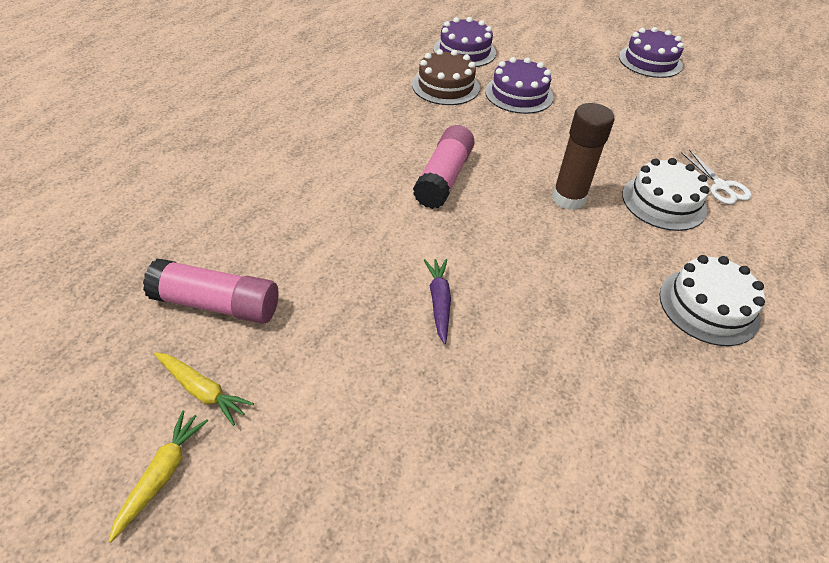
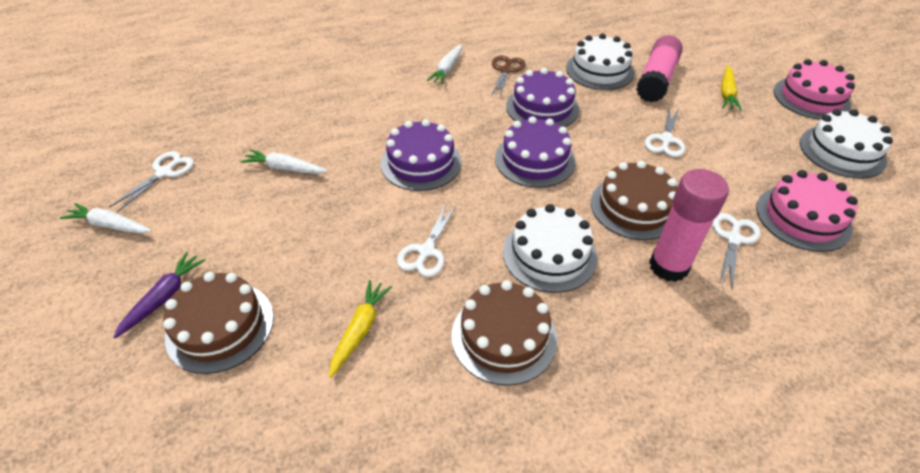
brown cake: [412,49,480,105] = 1 -> [163,272,274,374] [451,280,557,386] [591,161,677,240] = 3
brown glue stick: [552,103,615,210] = 1 -> none = 0
brown scissors: none = 0 -> [491,56,525,97] = 1
pink cake: none = 0 -> [756,170,858,252] [773,59,855,120] = 2
white cake: [622,158,709,231] [659,255,765,346] = 2 -> [503,204,598,293] [566,33,635,90] [800,109,893,179] = 3
white carrot: none = 0 -> [60,203,152,233] [240,149,327,174] [427,44,462,84] = 3
white scissors: [681,149,752,205] = 1 -> [109,151,194,212] [397,204,457,277] [645,106,685,157] [712,213,760,288] = 4

